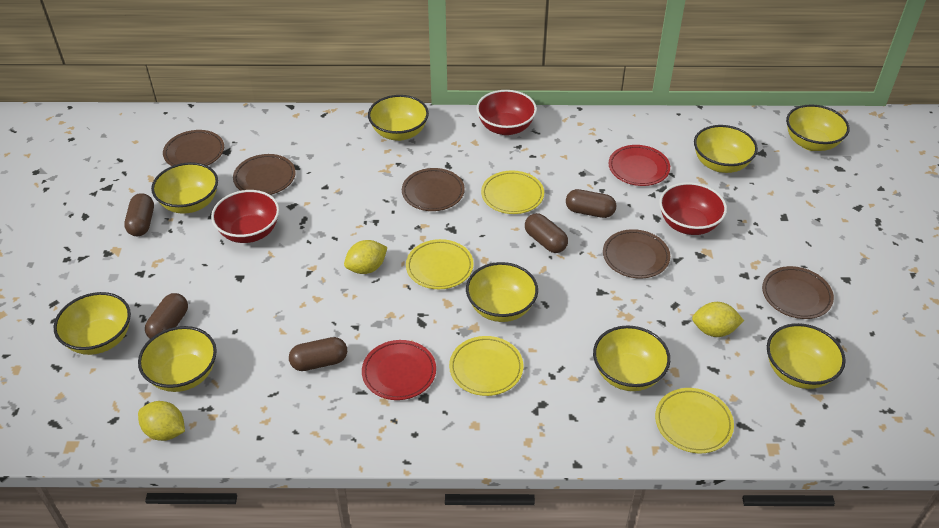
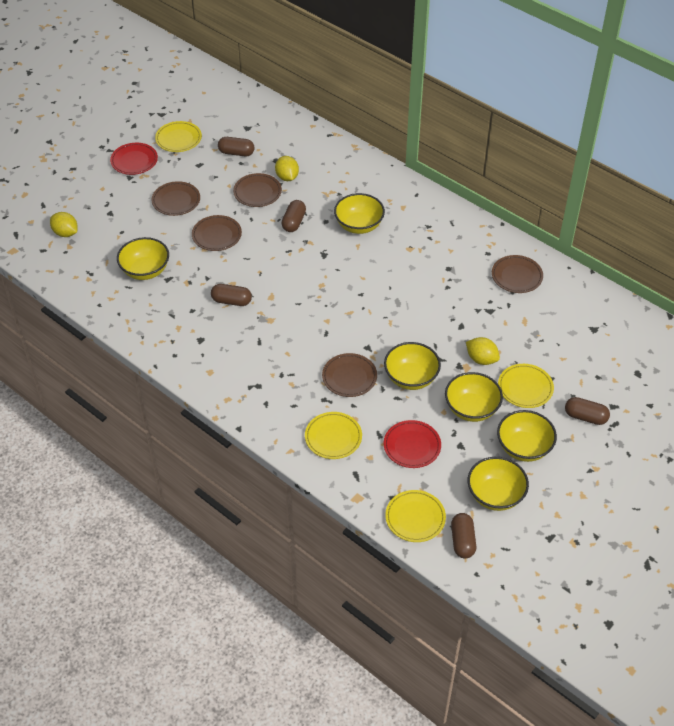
red bowl: [211,190,279,243] [476,90,537,135] [659,182,727,235] = 3 -> none = 0
yellow bowl: [54,292,131,355] [138,326,217,392] [151,162,218,214] [368,95,429,141] [466,262,538,322] [593,325,670,391] [694,125,758,173] [767,323,846,389] [786,104,850,151] = 9 -> [117,237,169,280] [334,193,385,234] [384,342,441,390] [445,372,503,422] [468,457,529,511] [497,410,557,462] = 6

